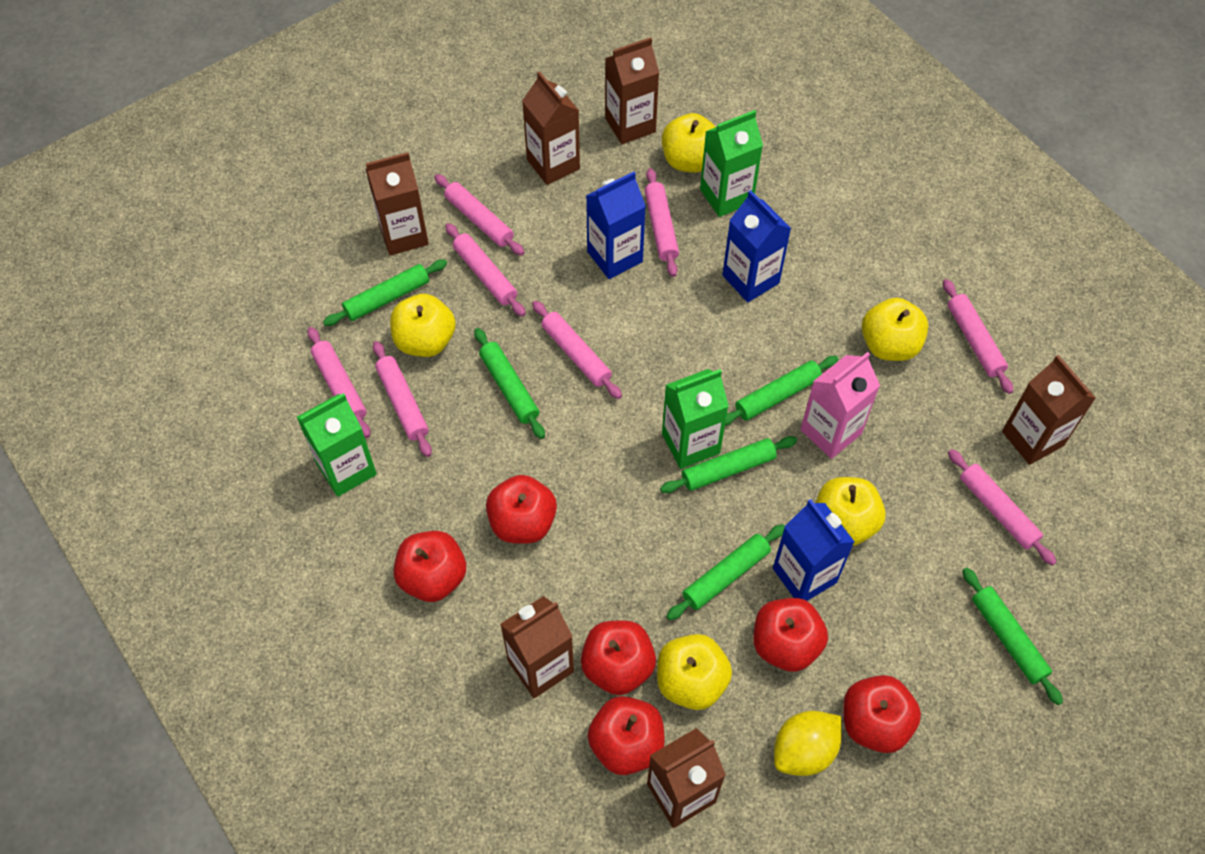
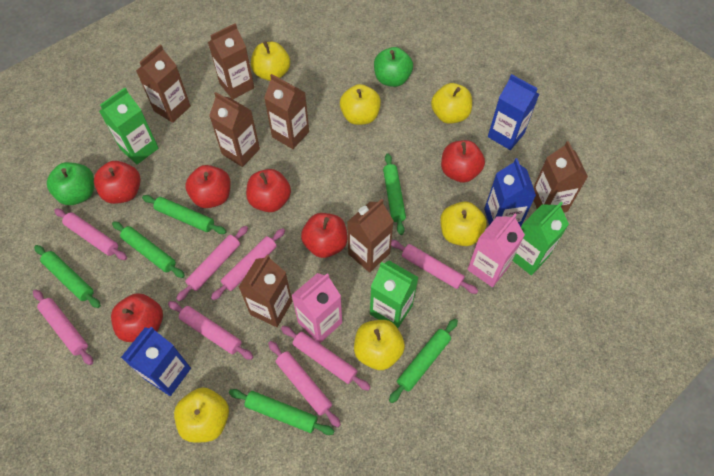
brown carton: [365,152,429,255] [500,596,574,698] [522,71,580,185] [605,37,659,144] [647,728,726,828] [1002,355,1096,465] = 6 -> [136,45,191,123] [208,23,254,99] [209,92,260,167] [239,254,292,327] [264,74,309,149] [347,199,394,273] [533,141,588,212] = 7
green apple: none = 0 -> [47,162,94,205] [374,47,413,87] = 2
pink carton: [800,352,880,459] = 1 -> [291,273,342,343] [467,214,525,287] = 2
yellow apple: [390,294,456,357] [657,634,732,710] [662,113,716,173] [816,477,886,545] [862,298,929,361] = 5 -> [174,387,229,443] [251,41,290,81] [340,84,381,125] [354,320,405,370] [431,83,472,124] [440,202,487,246] = 6
yellow lemon: [774,711,841,776] = 1 -> none = 0

